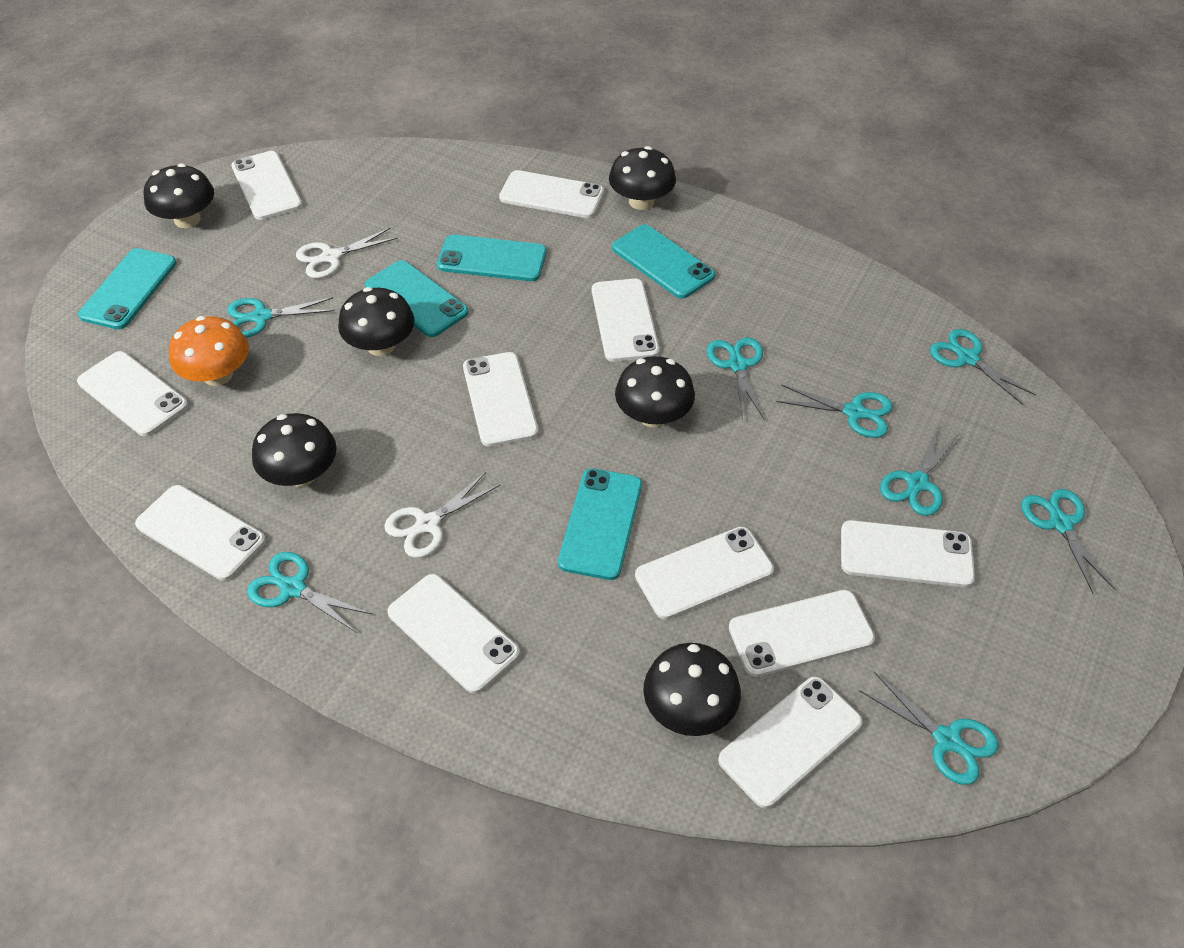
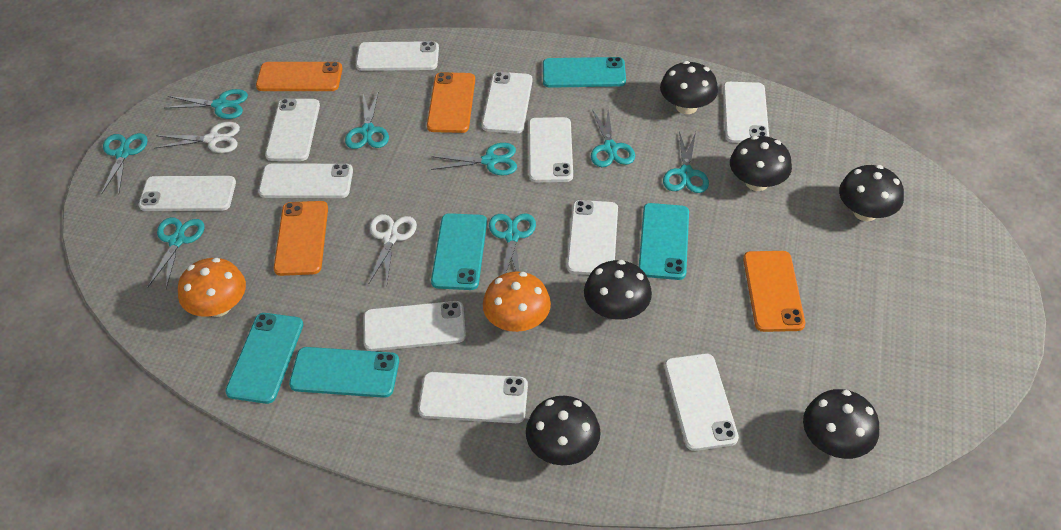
orange mushroom: [169,316,249,386] = 1 -> [178,258,246,317] [483,271,551,332] = 2
orange phone: none = 0 -> [256,62,342,91] [274,201,328,276] [427,72,475,133] [743,251,805,332] = 4

